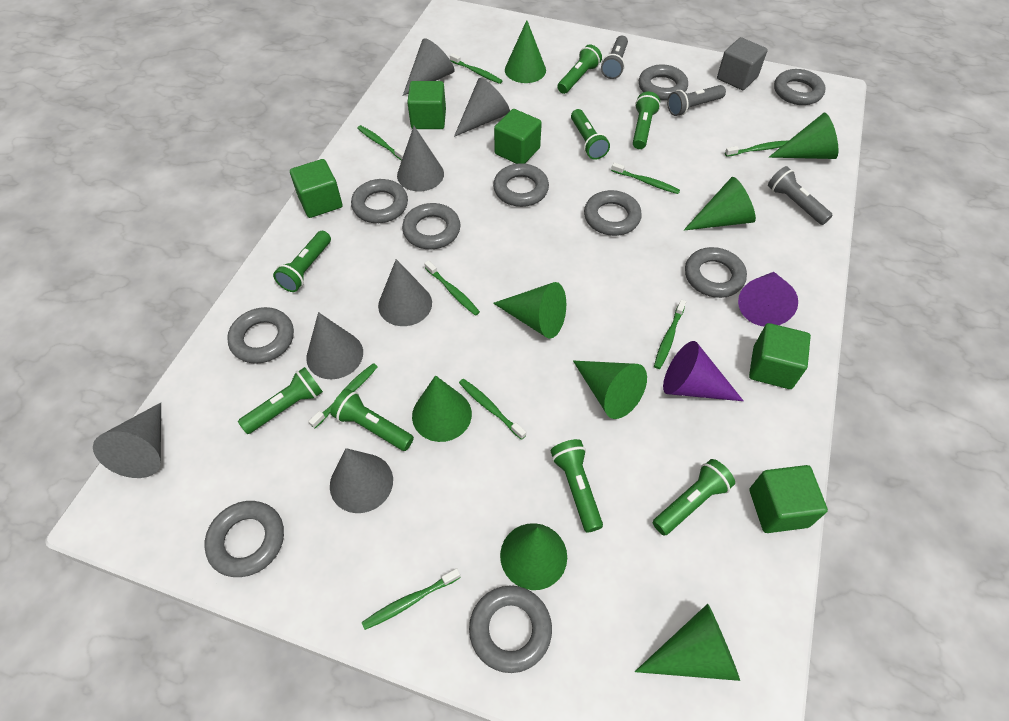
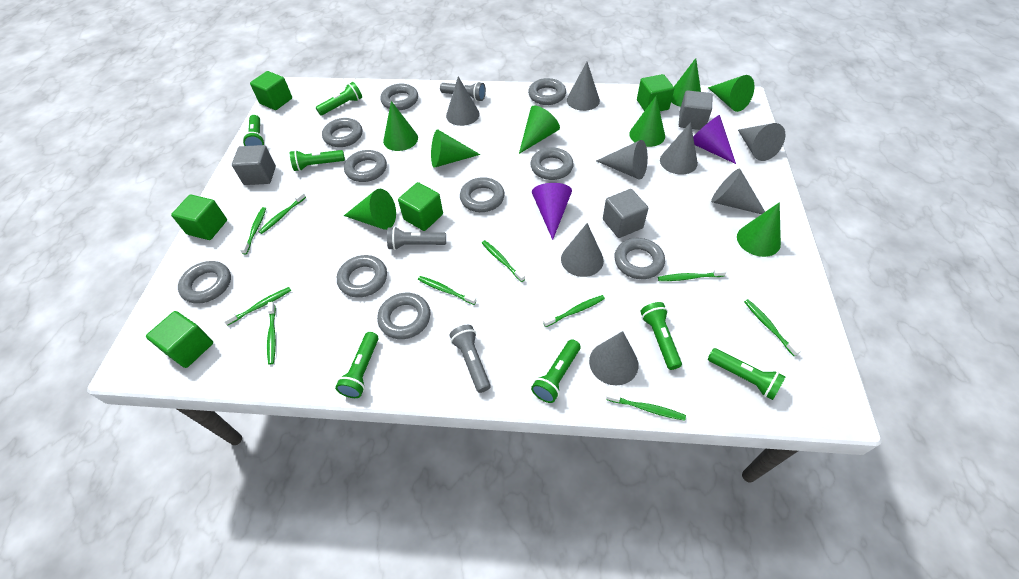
green flashlight: [238,367,323,434] [273,231,331,292] [330,389,414,451] [550,439,603,533] [557,44,602,94] [571,109,610,160] [633,92,660,149] [653,459,735,536] = 8 -> [243,115,265,146] [290,150,345,171] [316,82,362,115] [335,332,379,398] [531,339,580,403] [640,302,682,370] [708,348,786,400] = 7
green toothbrush: [308,363,378,428] [357,125,404,161] [362,569,461,630] [424,260,480,316] [450,53,502,84] [459,379,526,440] [611,162,680,194] [654,300,686,369] [725,140,789,157] = 9 -> [223,287,291,325] [240,207,266,255] [258,192,306,234] [267,302,276,365] [418,276,477,305] [482,240,525,282] [543,295,605,327] [606,392,686,421] [658,269,727,281] [744,299,801,356] = 10
grey cone: [93,403,161,478] [306,312,363,380] [330,448,393,513] [378,259,432,326] [397,126,444,191] [403,38,455,96] [454,78,510,137] = 7 -> [446,76,480,126] [561,223,604,277] [567,62,600,111] [589,331,638,385] [596,140,648,180] [660,122,698,174] [711,168,765,214] [738,123,785,161] = 8
grey cube: [717,37,768,90] = 1 -> [232,145,276,185] [603,189,648,238] [679,90,712,130] = 3

